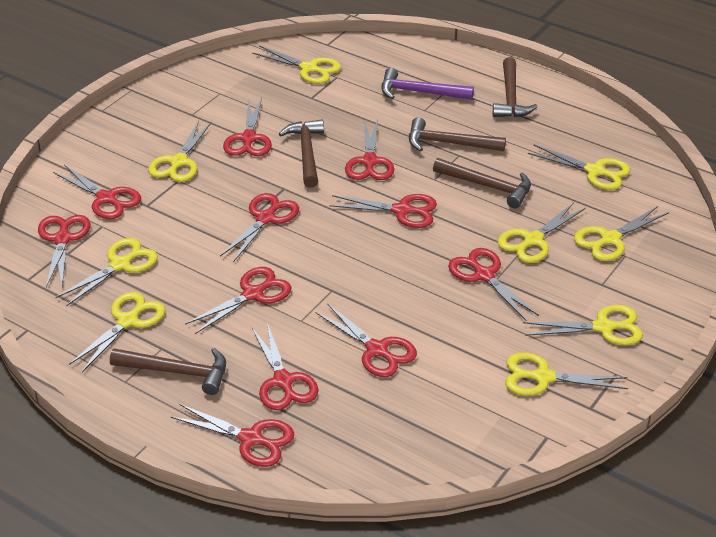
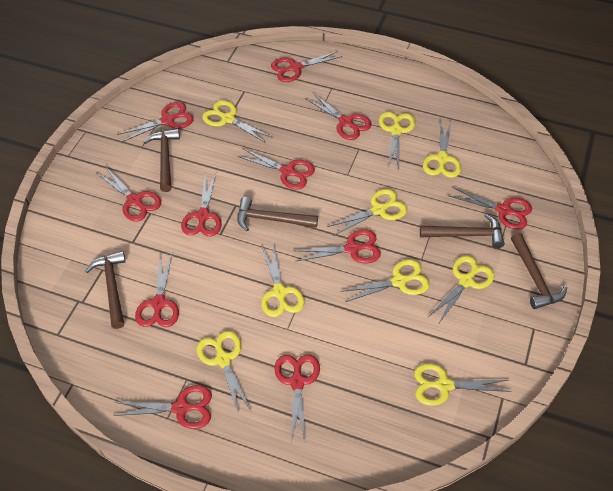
purple hammer: [381,68,474,100] = 1 -> none = 0

